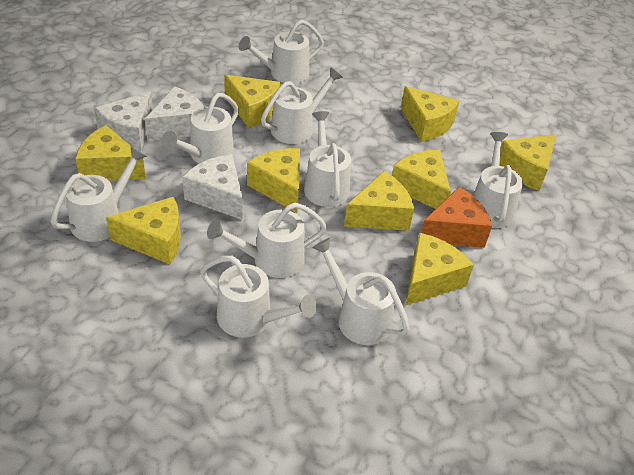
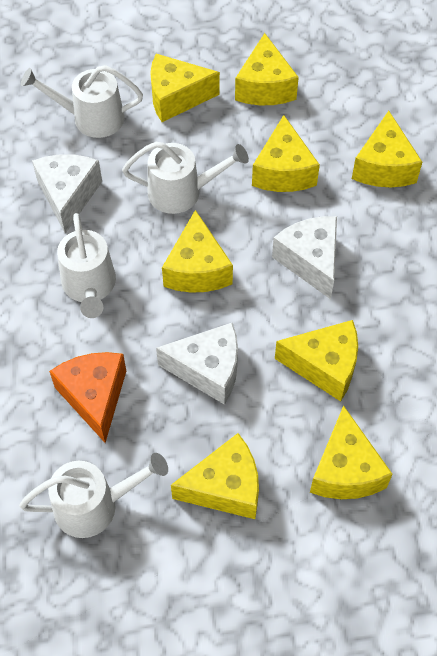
white watering can: [51,146,147,242] [162,93,239,164] [200,256,317,338] [207,203,327,278] [239,20,324,84] [261,67,343,144] [304,111,351,207] [312,238,410,345] [473,132,523,228] = 9 -> [19,453,168,538] [21,65,143,138] [57,213,116,318] [122,142,249,214] = 4
yellow cheese: [75,125,146,181] [106,196,181,264] [224,75,281,128] [247,148,300,213] [344,171,414,231] [392,150,451,209] [401,86,459,142] [406,233,474,305] [500,134,557,191] = 9 -> [150,54,220,122] [162,210,233,293] [171,433,259,519] [235,33,299,105] [252,115,320,192] [275,320,358,401] [310,405,393,499] [352,111,422,187] = 8

